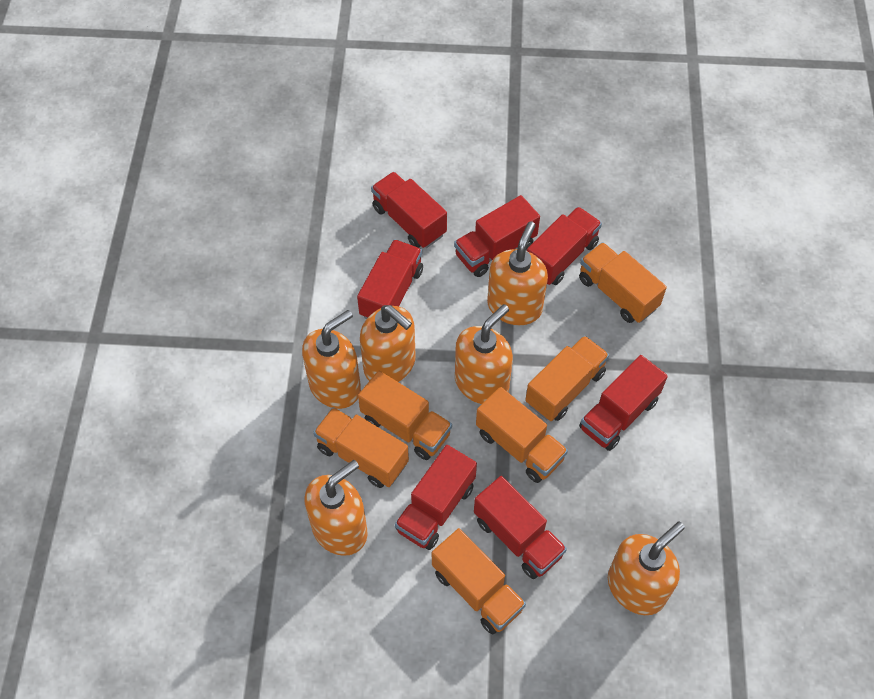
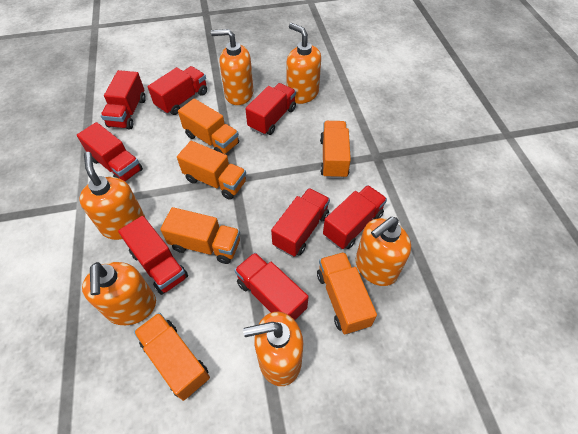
red truck: [357,239,423,319] [371,172,447,248] [395,445,477,550] [454,195,540,277] [474,476,567,579] [527,207,602,285] [579,355,668,451] = 7 -> [77,122,143,181] [101,70,146,130] [118,216,188,295] [148,66,207,115] [234,252,309,320] [245,83,296,135] [271,188,330,257] [323,185,387,249] = 8

